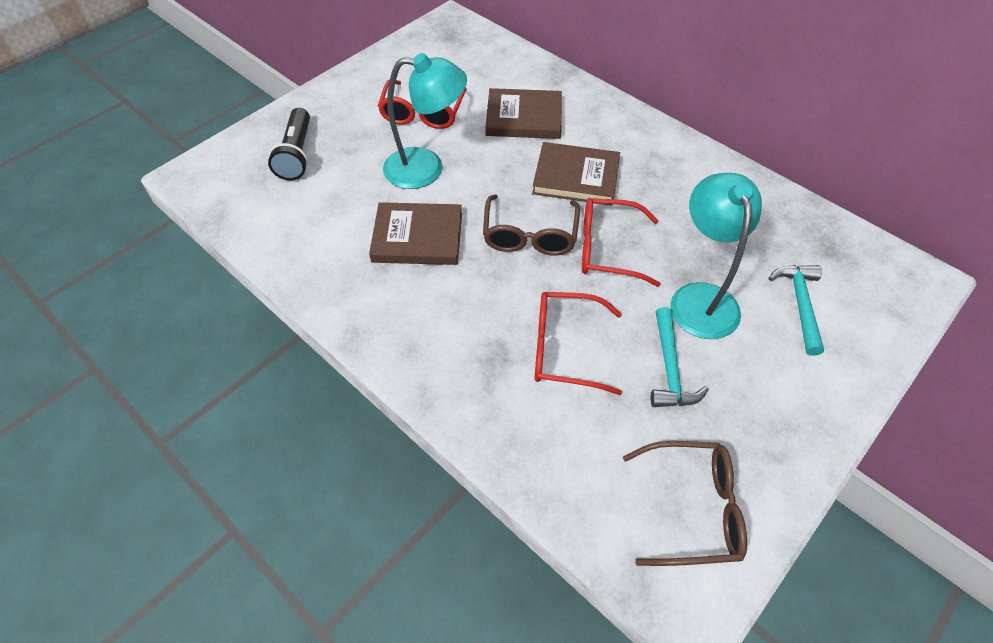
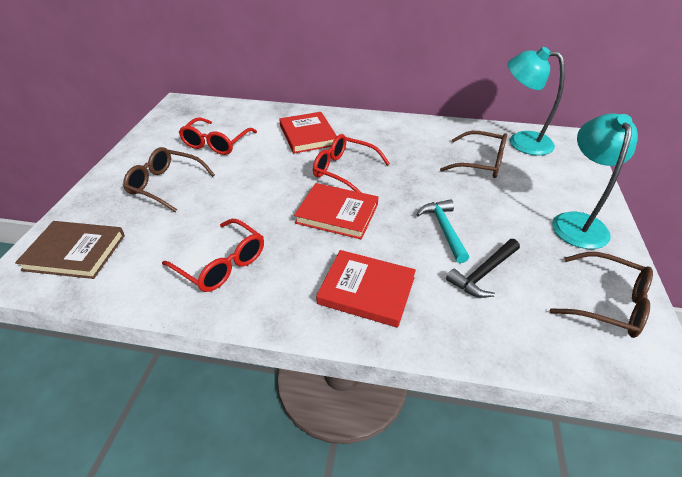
black flashlight: [268,108,310,180] = 1 -> none = 0
black hammer: none = 0 -> [446,239,520,298] = 1
brown book: [369,202,462,265] [485,88,562,139] [532,142,620,206] = 3 -> [15,221,125,279] = 1
brown glasses: [483,195,580,256] [623,441,747,566] = 2 -> [123,147,215,212] [440,131,507,178] [550,252,653,338] = 3
red book: none = 0 -> [279,112,337,153] [294,183,378,240] [316,250,416,328] = 3
turquoise hammer: [651,307,709,407] [769,265,824,356] = 2 -> [416,199,469,263] = 1

